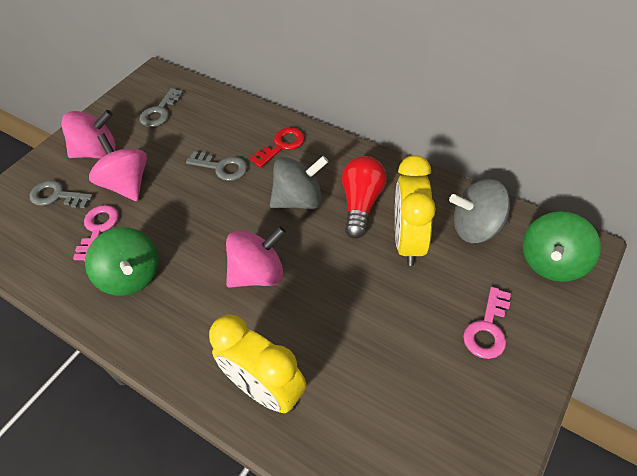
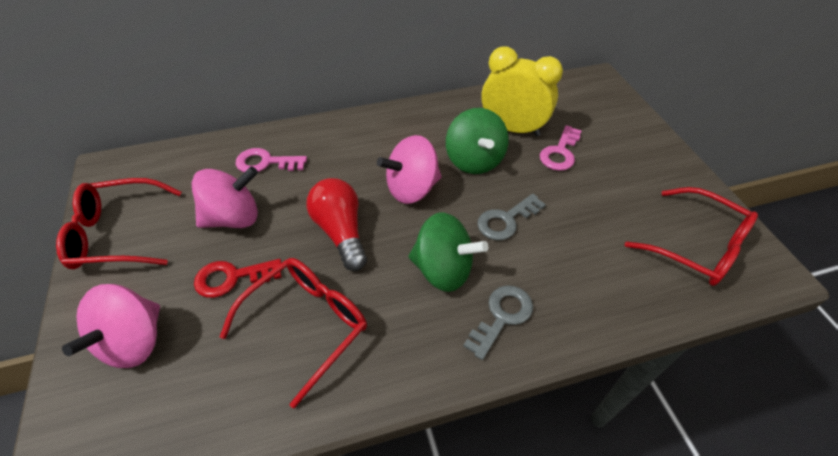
grey key: [30,180,93,208] [139,88,183,127] [186,151,247,181] = 3 -> [463,285,533,360] [477,194,546,240] = 2
grey spinning top: [270,156,328,209] [449,179,510,243] = 2 -> none = 0
red glasses: none = 0 -> [56,178,182,269] [220,258,367,408] [625,187,758,286] = 3
yellow clock: [209,315,306,413] [395,155,436,266] = 2 -> [481,47,563,136] = 1

